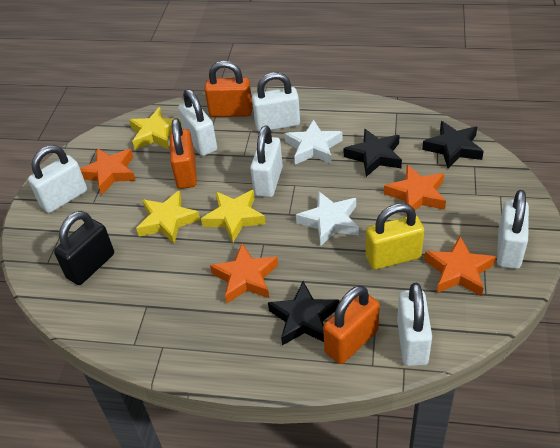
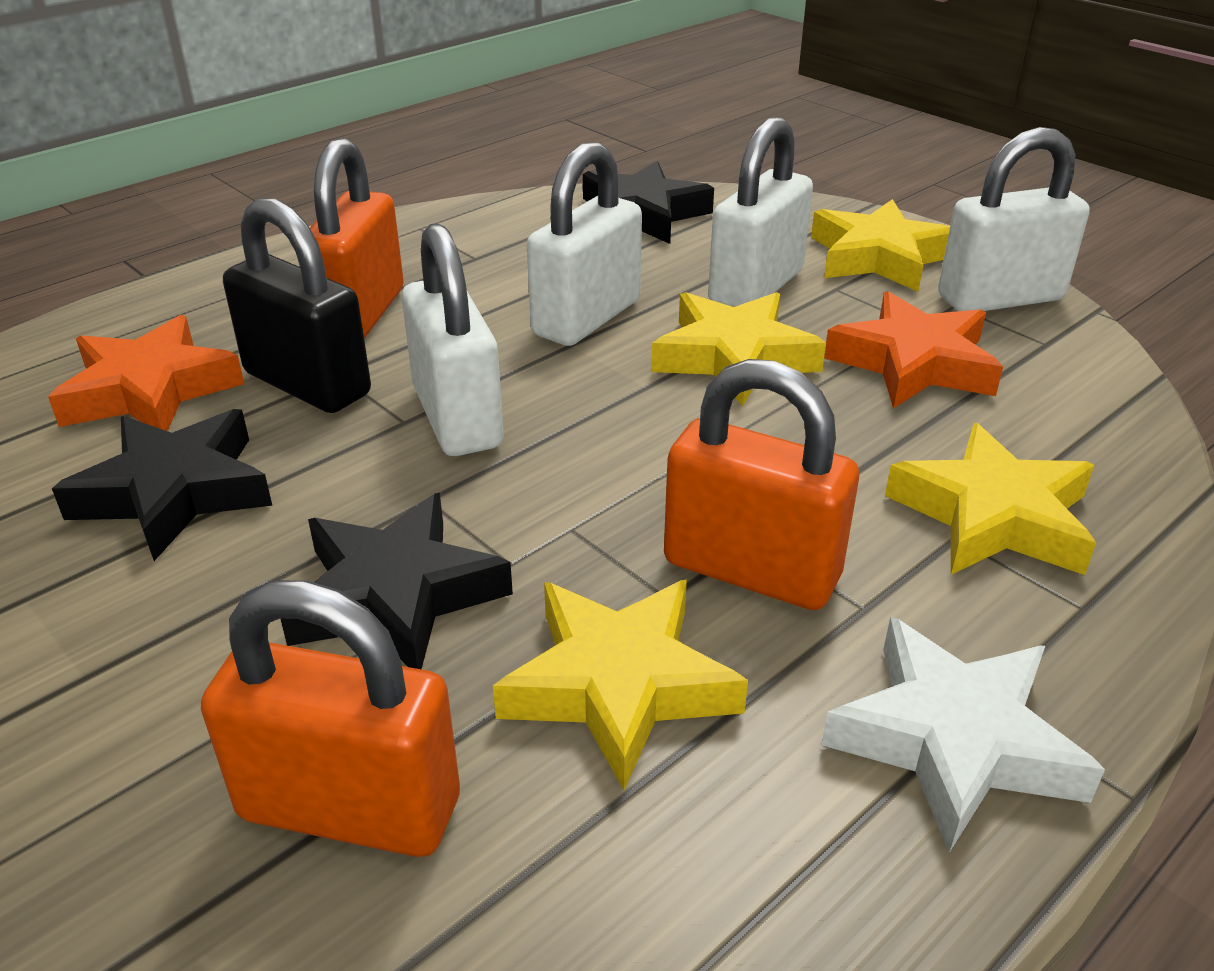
orange star: [80,148,136,195] [210,244,278,303] [384,165,446,211] [424,236,496,297] = 4 -> [48,315,244,431] [824,291,1003,409] = 2
white padlock: [28,145,87,213] [178,89,217,156] [250,125,283,197] [252,72,300,132] [397,283,432,366] [497,190,529,269] = 6 -> [402,223,504,456] [527,142,642,346] [708,117,813,307] [938,127,1090,311] = 4
white star: [284,119,342,165] [296,191,359,247] = 2 -> [822,617,1105,853] = 1
yellow padlock: [366,203,424,270] = 1 -> none = 0
yellow star: [129,107,182,149] [136,190,200,244] [201,190,266,242] = 3 -> [493,579,748,790] [651,292,826,406] [811,199,950,292] [885,423,1096,575] = 4

